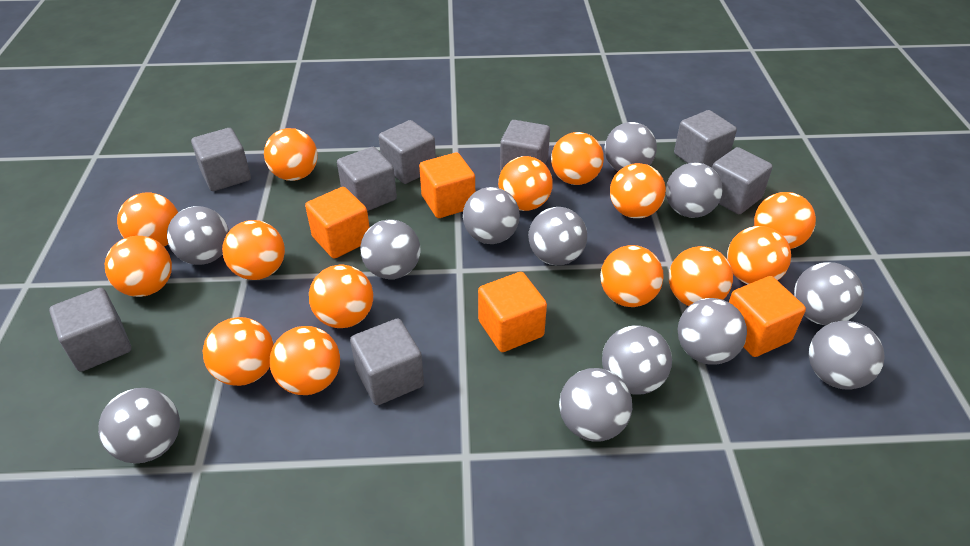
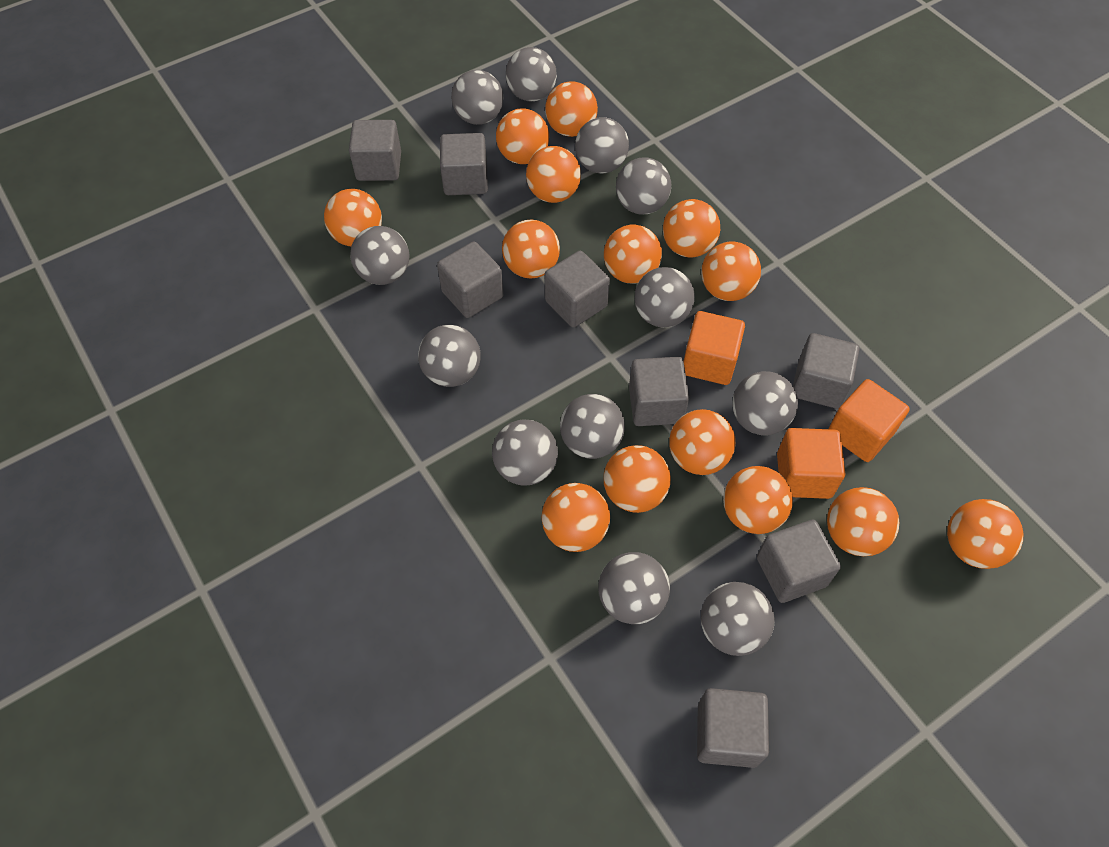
orange cube: [305,187,370,259] [419,153,475,218] [478,272,547,352] [729,276,806,357] = 4 -> [683,311,745,385] [777,428,845,499] [829,379,910,462] = 3

